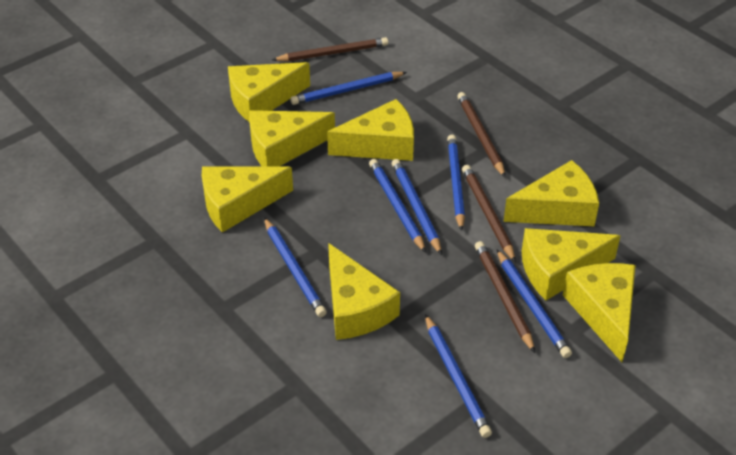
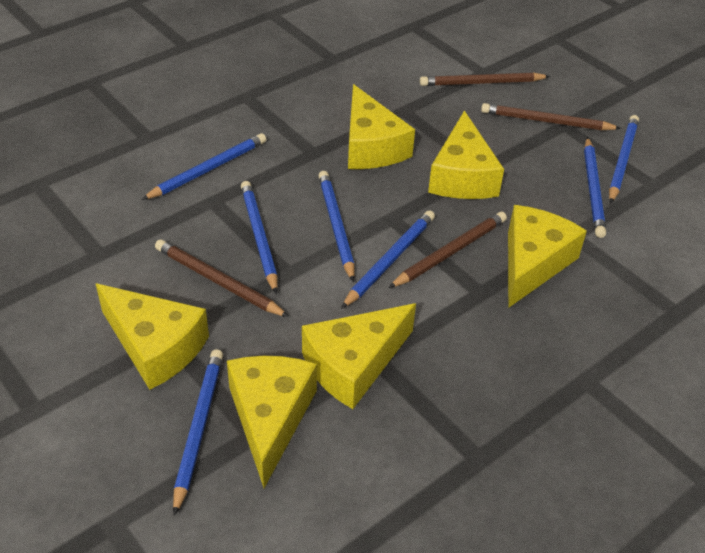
yellow cheese: [202,166,293,233] [228,62,310,122] [249,110,335,167] [327,99,414,161] [328,243,400,340] [503,160,599,226] [522,228,621,300] [563,263,636,362] = 8 -> [96,284,209,390] [227,356,317,488] [302,303,416,409] [348,84,415,169] [428,111,504,199] [508,205,587,308] = 6

